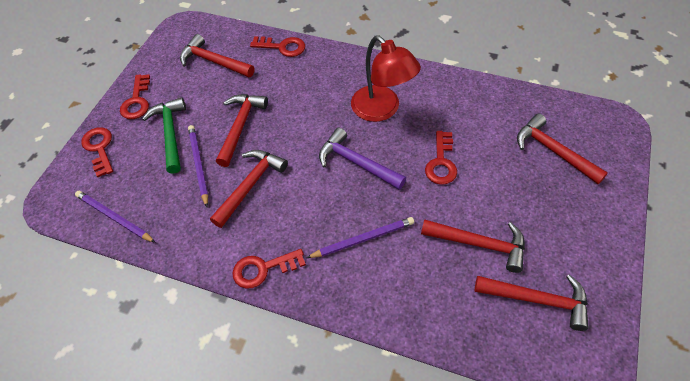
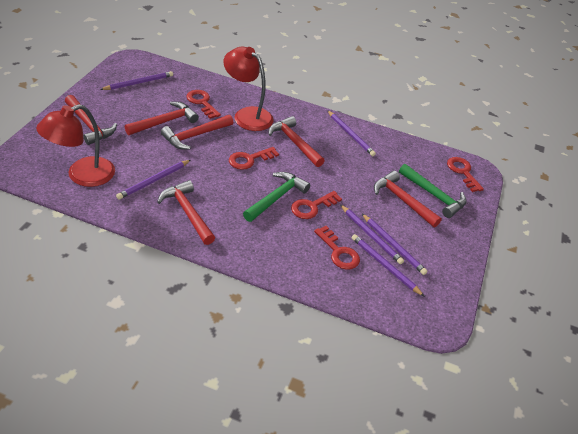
green hammer: [142,97,186,174] = 1 -> [243,172,310,222] [399,164,467,218] = 2
purple hammer: [319,128,406,190] = 1 -> none = 0
purple pencil: [75,191,156,243] [188,125,208,207] [307,217,414,258] = 3 -> [100,71,173,90] [116,160,190,200] [327,110,376,156] [340,204,404,264] [352,234,425,297] [362,214,427,275] = 6
red lamp: [351,35,421,122] = 1 -> [36,104,115,187] [223,47,274,131] = 2

